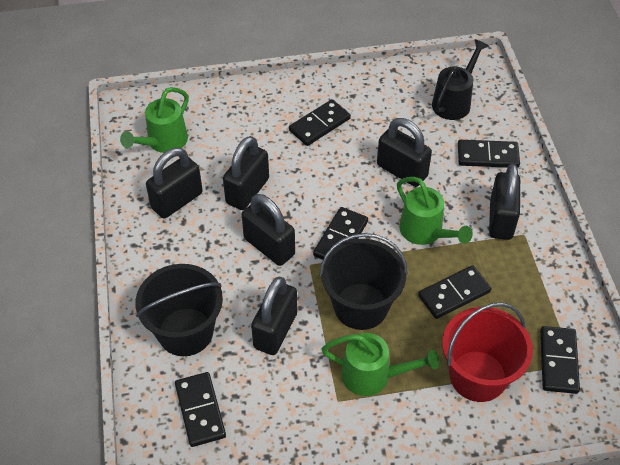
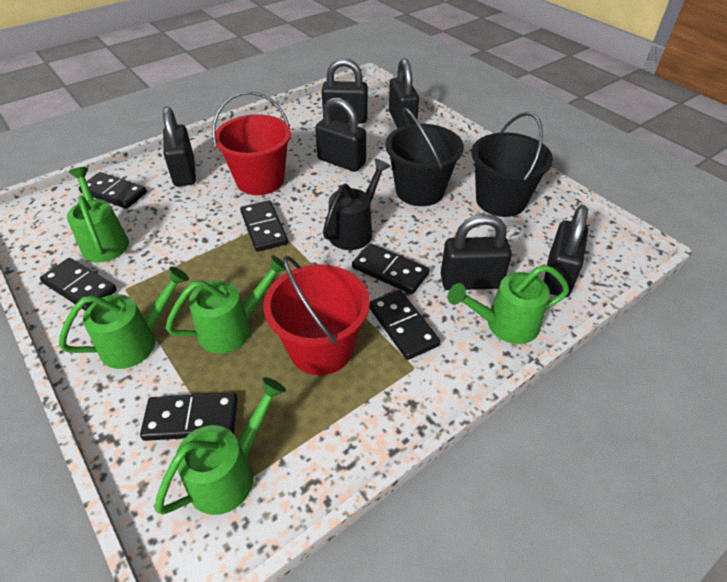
green watering can: [120,87,189,153] [322,333,439,396] [397,177,473,245] = 3 -> [59,267,189,369] [67,167,129,263] [155,377,286,515] [166,255,285,354] [448,265,569,344] = 5
red bucket: [442,302,533,402] = 1 -> [212,91,291,195] [263,256,370,375] = 2

